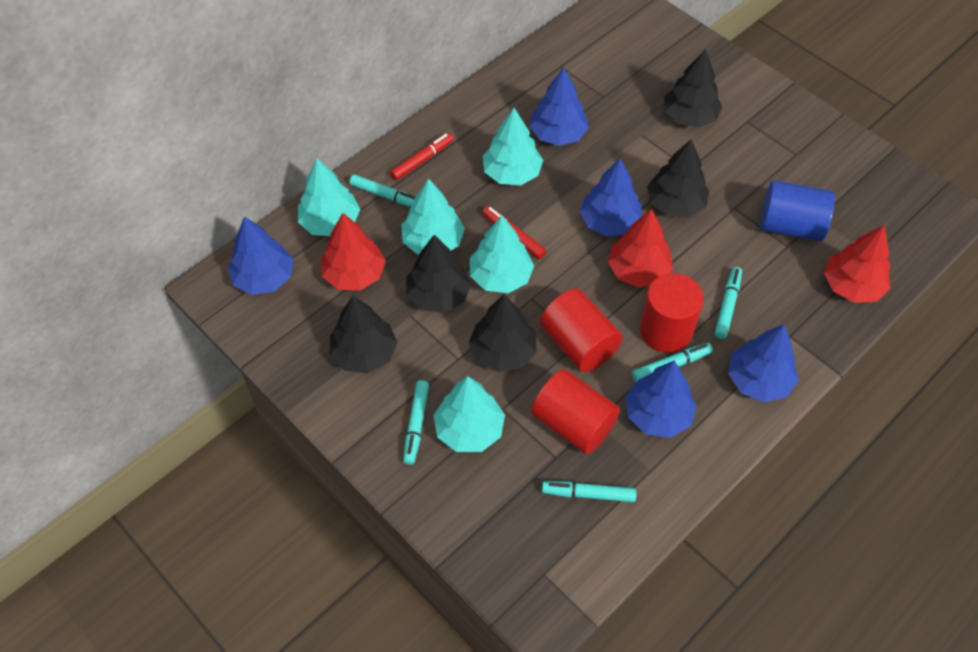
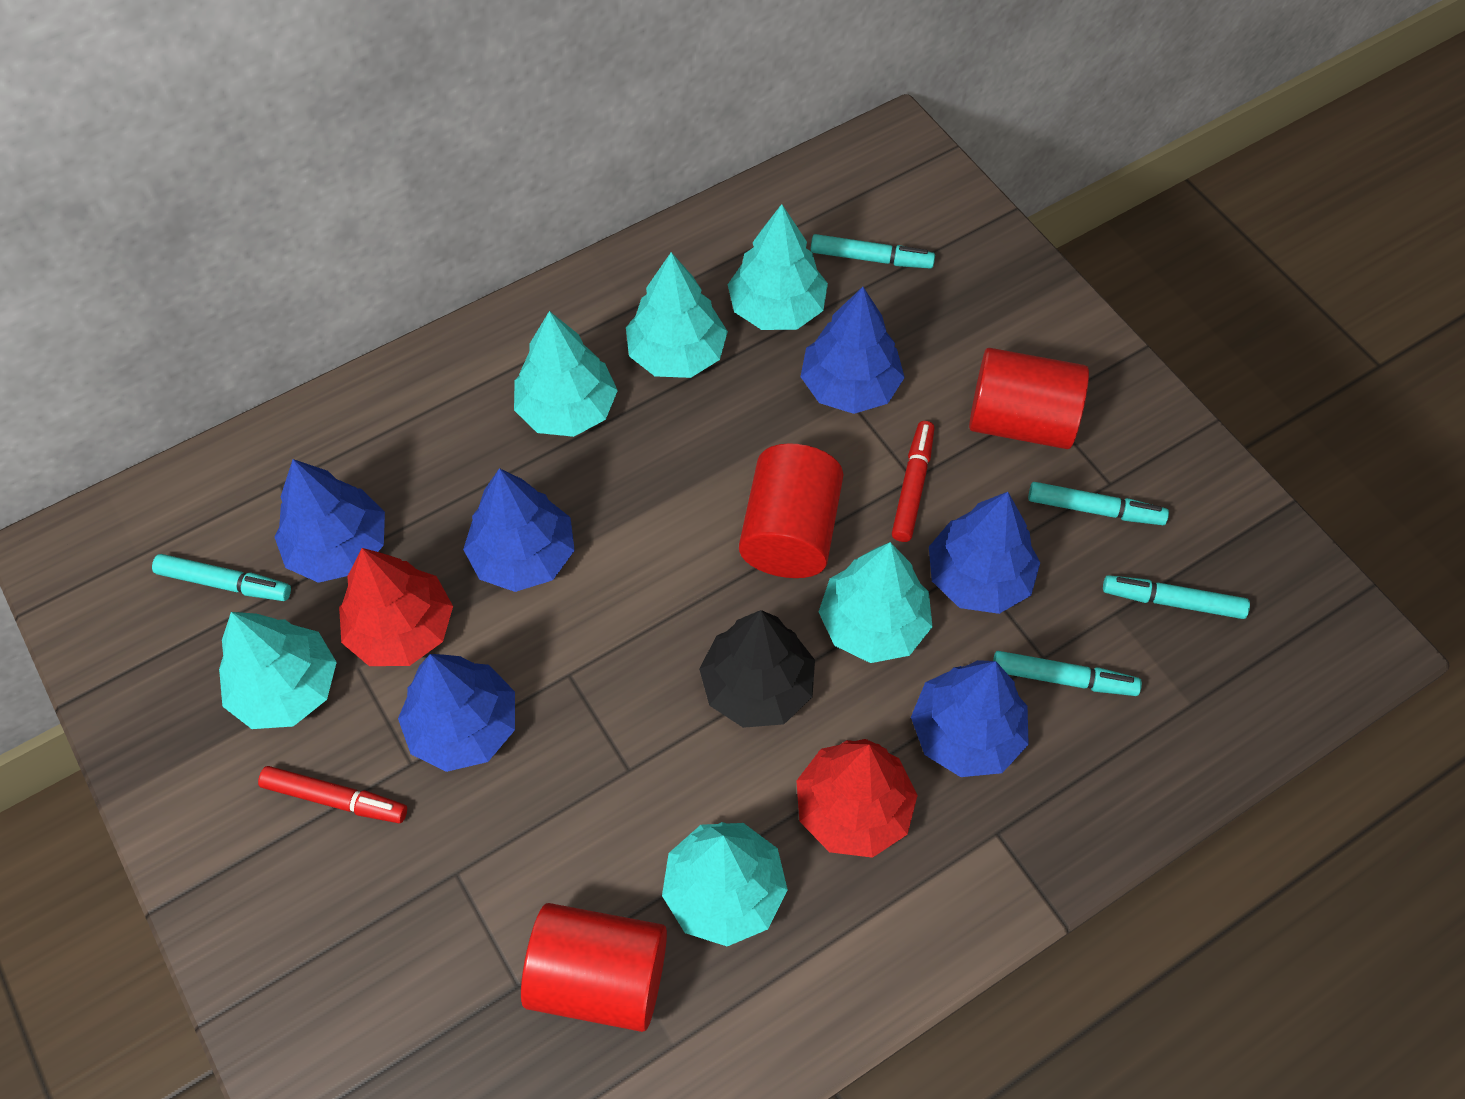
black tree: [329,296,397,373] [406,235,471,313] [469,294,537,372] [647,139,709,217] [664,49,722,127] = 5 -> [699,610,815,728] = 1
blue cylinder: [760,181,835,241] = 1 -> none = 0
blue tree: [228,216,293,295] [529,68,589,146] [580,159,642,237] [626,361,697,438] [728,324,799,402] = 5 -> [275,459,385,583] [398,654,515,772] [463,468,575,592] [800,287,905,414] [911,660,1029,777] [929,492,1040,614] = 6
red tree: [321,213,386,290] [608,209,673,288] [824,225,891,303] = 3 -> [339,548,453,666] [796,739,918,858] = 2
turquoise tree: [298,159,360,236] [401,178,465,255] [434,376,505,452] [470,215,534,293] [483,108,543,185] = 5 -> [219,612,337,729] [514,311,618,437] [626,252,728,378] [662,822,788,946] [728,204,828,330] [819,542,933,663] = 6

